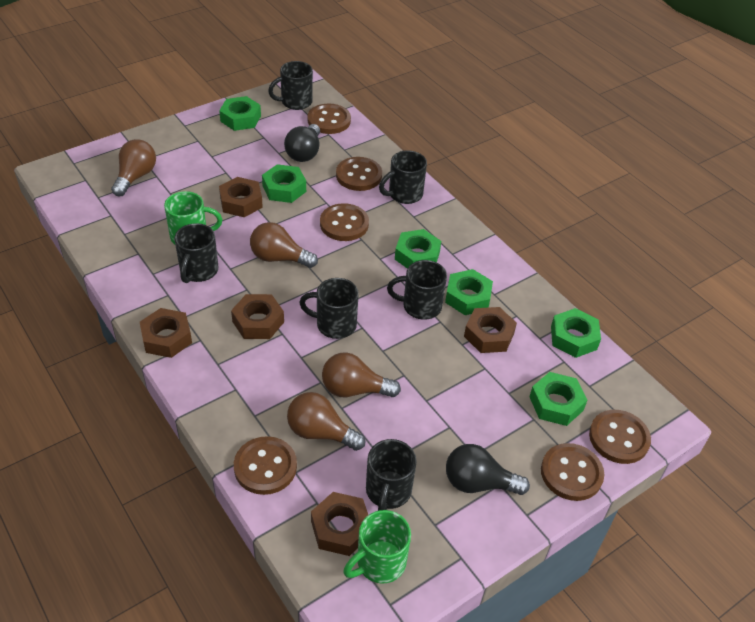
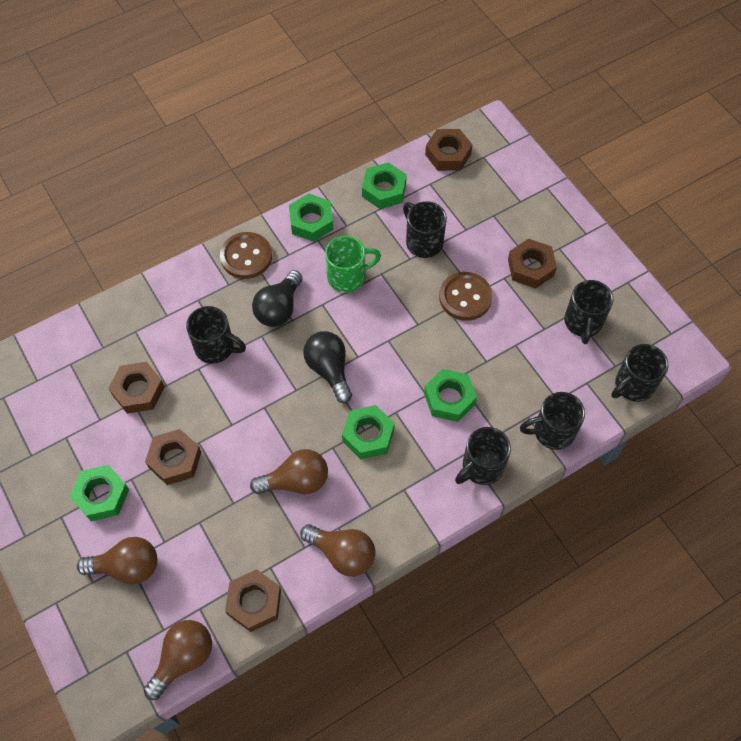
brown button: [234,436,297,495] [307,104,351,134] [320,203,369,241] [336,157,382,191] [541,443,604,501] [589,410,651,464] = 6 -> [220,232,272,279] [439,272,492,321] = 2
green mug: [164,191,222,244] [343,510,411,584] = 2 -> [325,236,381,293] = 1
green nut: [219,96,261,131] [262,164,306,203] [395,229,441,269] [445,269,493,315] [529,372,587,426] [551,308,601,358] = 6 -> [70,465,129,521] [289,193,333,242] [342,405,395,459] [362,162,407,209] [424,369,477,422] = 5

